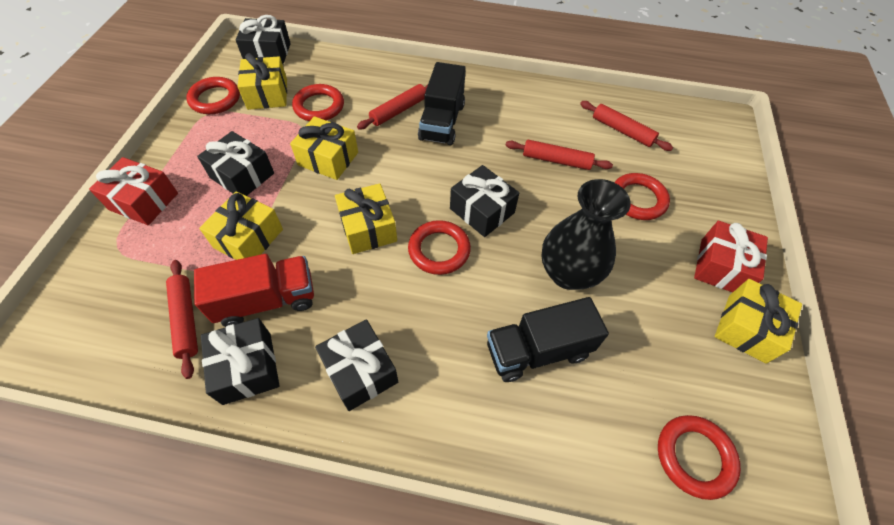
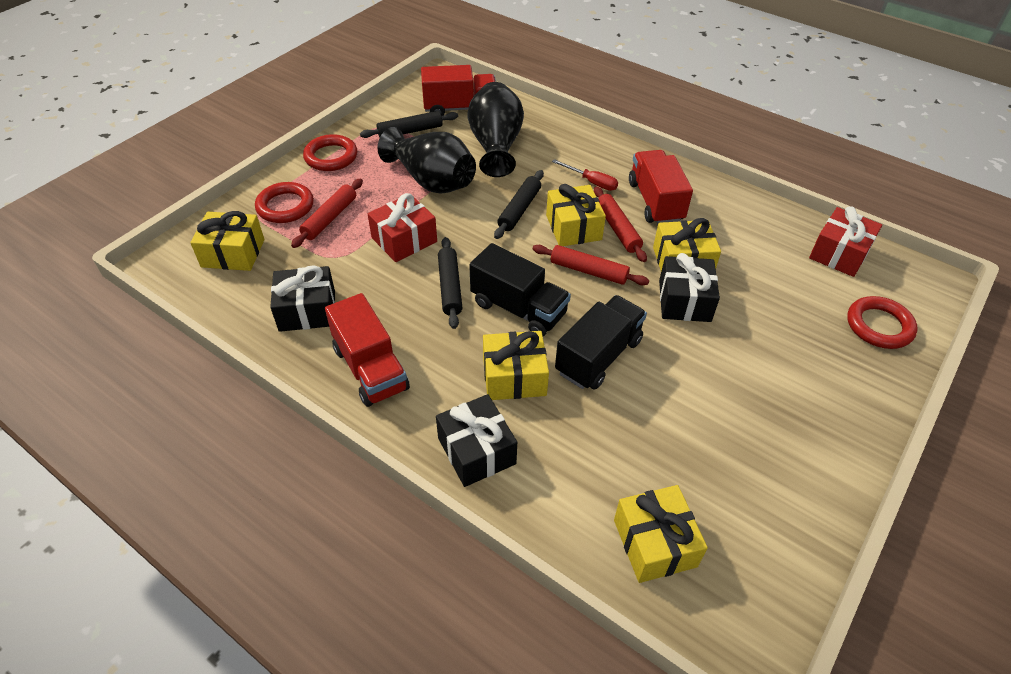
black gift: [197,131,274,196] [201,318,279,405] [235,15,291,64] [315,319,398,411] [450,165,519,237] = 5 -> [270,265,335,332] [436,394,517,487] [659,253,720,322] = 3
black rolling pin: none = 0 -> [360,111,458,138] [438,237,462,329] [494,170,544,239] = 3
black vase: [541,179,631,290] = 1 -> [378,127,476,194] [467,82,524,177] = 2
red ring: [186,77,240,114] [292,84,344,121] [408,220,471,275] [614,173,670,220] [658,415,741,500] = 5 -> [255,182,314,223] [303,134,357,171] [847,296,918,349] = 3
red rolling pin: [166,260,198,379] [357,84,428,129] [505,140,613,170] [580,101,673,151] = 4 -> [291,178,363,248] [533,245,649,285] [594,186,647,262] = 3
red screwdriver: none = 0 -> [552,159,618,191] = 1
red truck: [194,254,314,327] = 1 -> [325,293,410,407] [421,65,496,116] [629,150,693,224] = 3

